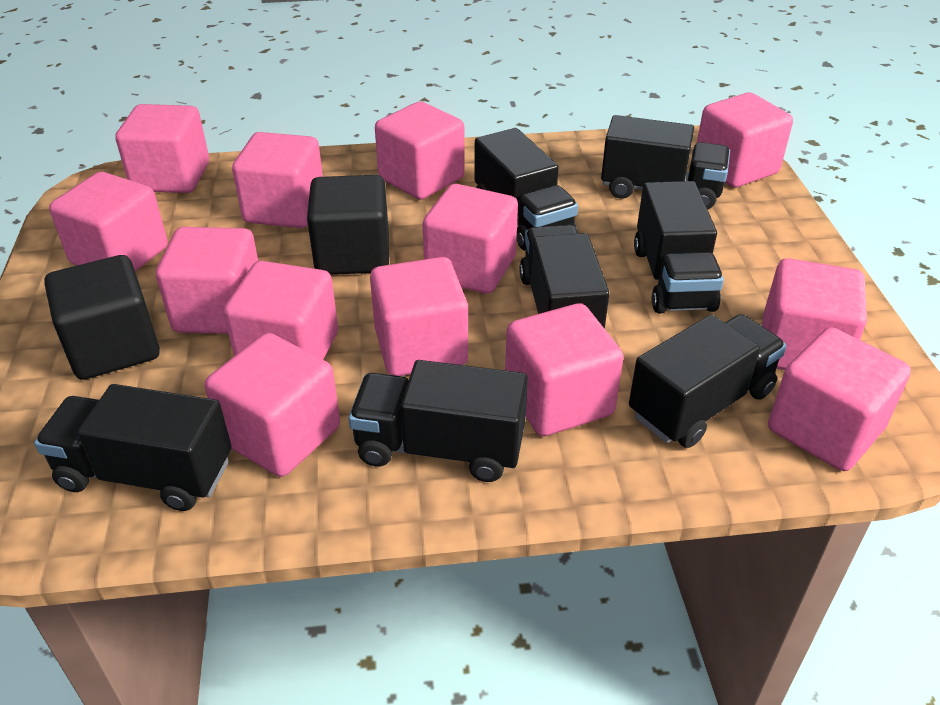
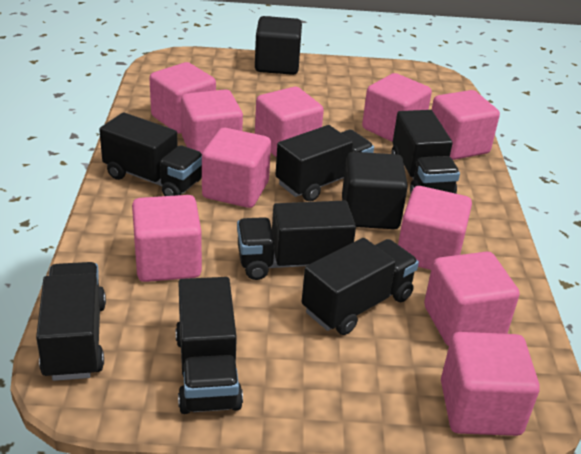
pink cube: [49,172,168,271] [115,104,209,193] [156,227,258,334] [205,333,340,477] [224,261,338,360] [232,132,323,228] [370,257,468,376] [375,101,465,200] [422,184,518,294] [505,303,624,436] [697,92,793,188] [762,258,867,370] [768,327,911,471] = 13 -> [132,195,202,282] [149,62,216,133] [181,89,243,154] [202,128,271,208] [255,87,324,158] [362,73,432,142] [398,186,472,270] [424,252,520,346] [432,90,500,160] [441,332,540,436] = 10

